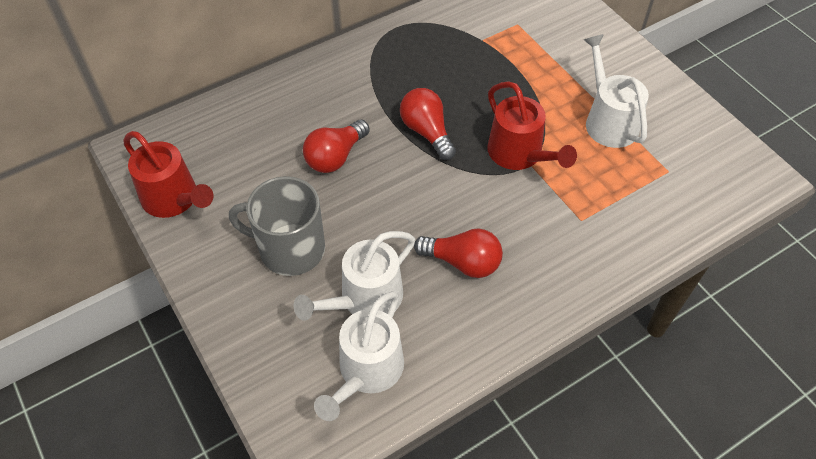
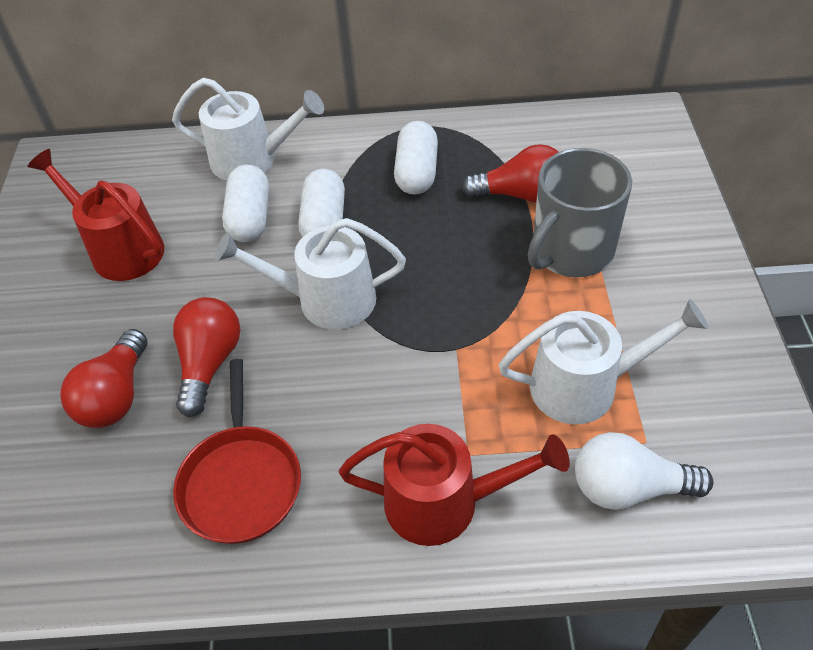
red pan: none = 0 -> [173,359,301,544] = 1
white capsule: none = 0 -> [222,164,269,242] [299,169,345,237] [394,121,438,195] = 3
white light bulb: none = 0 -> [575,432,713,510] = 1

